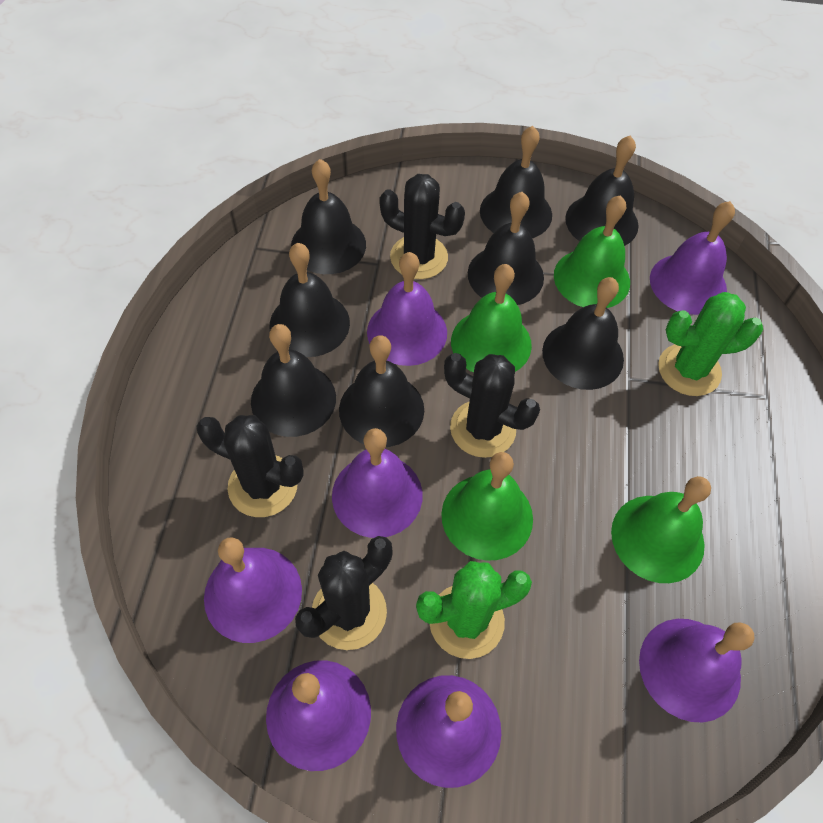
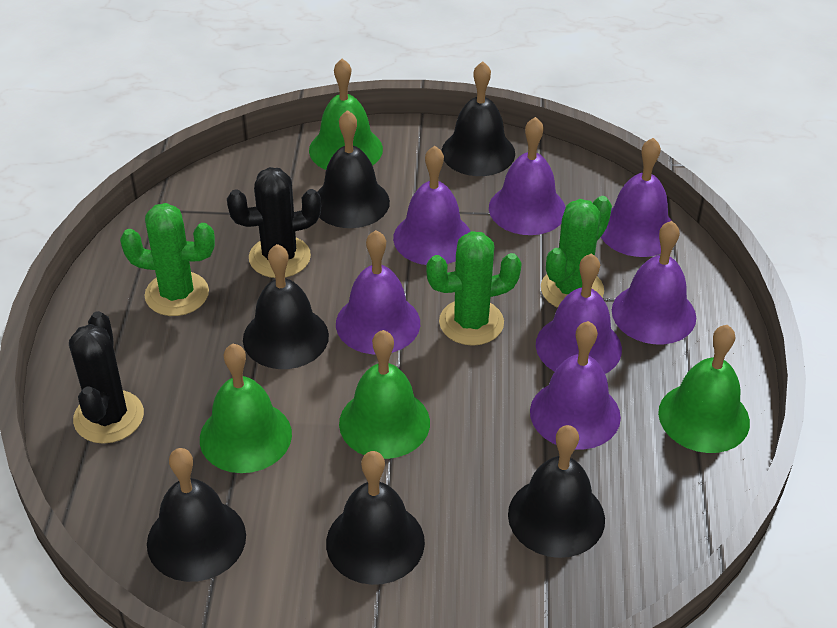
black bell: [251,324,336,437] [270,243,350,357] [291,159,366,274] [339,335,424,447] [468,192,544,305] [480,126,552,238] [542,277,624,390] [565,136,638,246] = 8 -> [147,448,246,582] [243,244,329,369] [317,110,390,228] [326,451,425,585] [441,61,515,176] [508,425,605,558] = 6
black cactus: [196,415,304,517] [295,536,392,650] [379,174,465,279] [444,353,540,458] = 4 -> [69,311,144,444] [227,167,321,278] = 2
green cactus: [416,561,532,659] [658,292,763,396] = 2 -> [120,203,215,316] [426,231,522,346] [541,196,612,308] = 3

